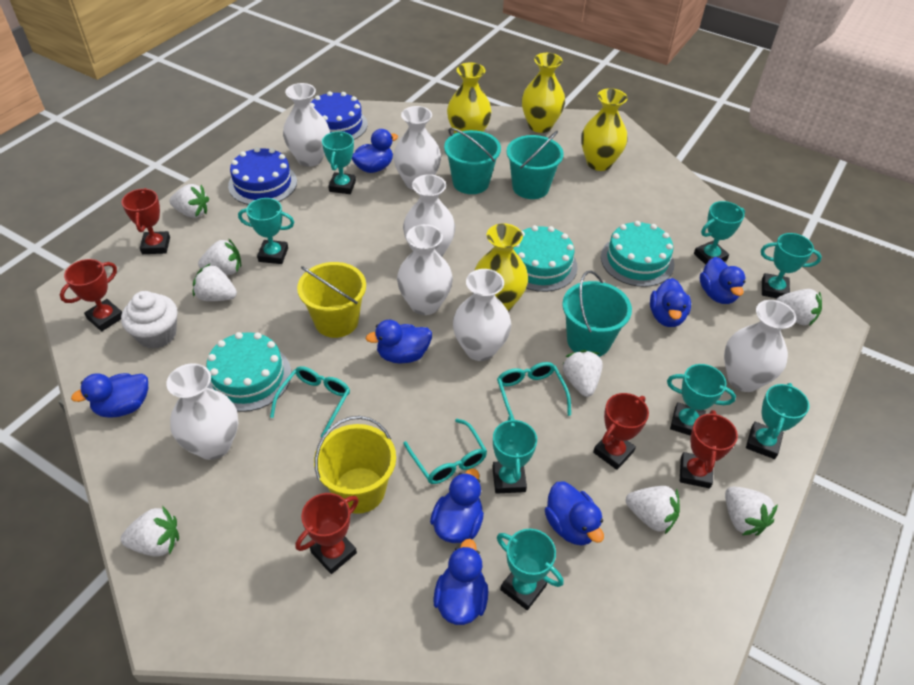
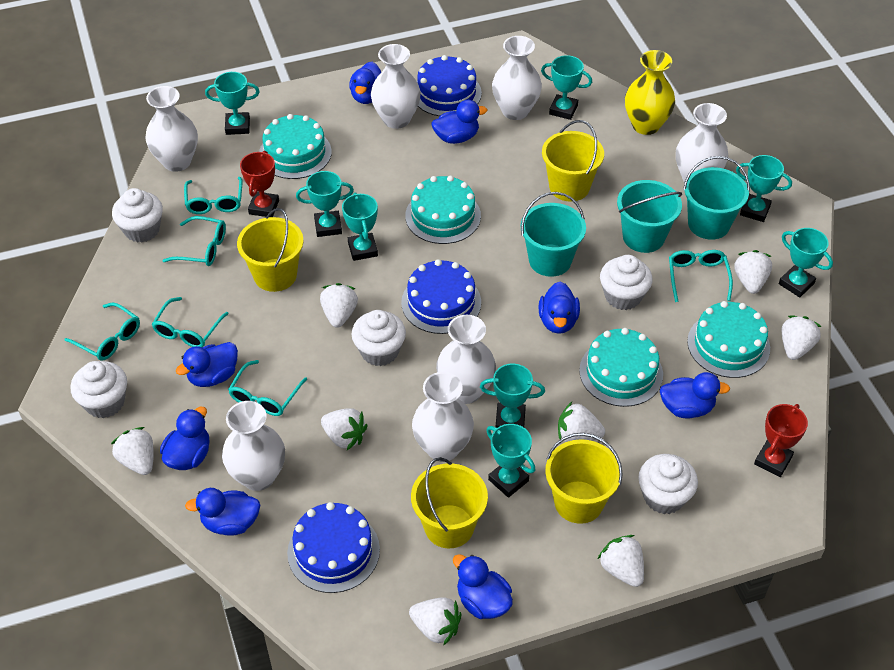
blue cake: [228,147,297,205] [310,91,368,140] = 2 -> [287,502,380,593] [401,259,481,334] [417,55,482,116] = 3
red trophy: [60,259,122,331] [122,188,170,254] [295,493,359,574] [593,393,649,470] [680,410,738,488] = 5 -> [240,151,279,217] [754,404,808,477] = 2
turquoise cake: [206,332,291,412] [513,225,578,292] [601,221,675,287] = 3 -> [259,114,332,179] [405,175,481,244] [579,328,663,407] [687,301,770,378] = 4
turquoise glasses: [270,366,350,437] [403,419,487,484] [497,362,571,420] = 3 -> [64,302,140,361] [152,297,229,347] [162,216,226,266] [184,177,243,214] [228,360,307,416] [669,250,733,302] = 6
white cupcake: [121,291,177,349] = 1 -> [70,361,127,418] [112,188,163,243] [351,310,406,366] [600,255,653,310] [638,454,698,514] = 5
yellow bucket: [297,262,366,338] [314,416,396,514] = 2 -> [237,208,303,292] [411,457,488,548] [542,120,604,201] [545,433,623,524] = 4
yellow vase: [447,63,492,134] [474,223,528,311] [522,53,565,133] [581,88,628,171] = 4 -> [625,50,675,135] = 1

